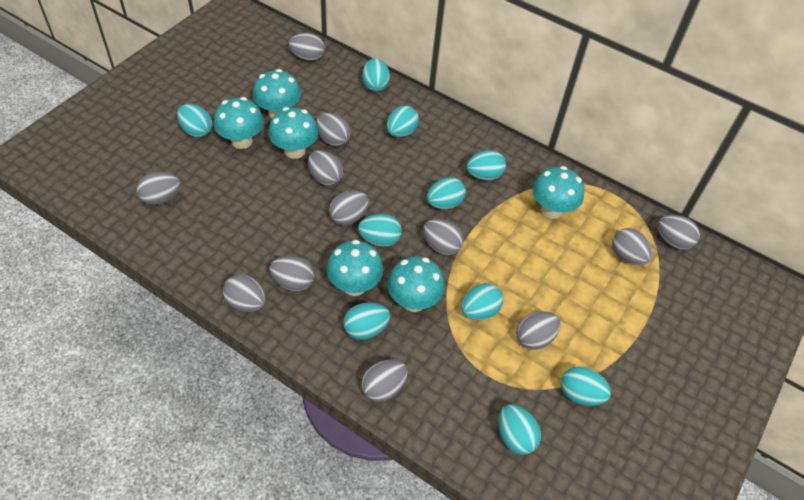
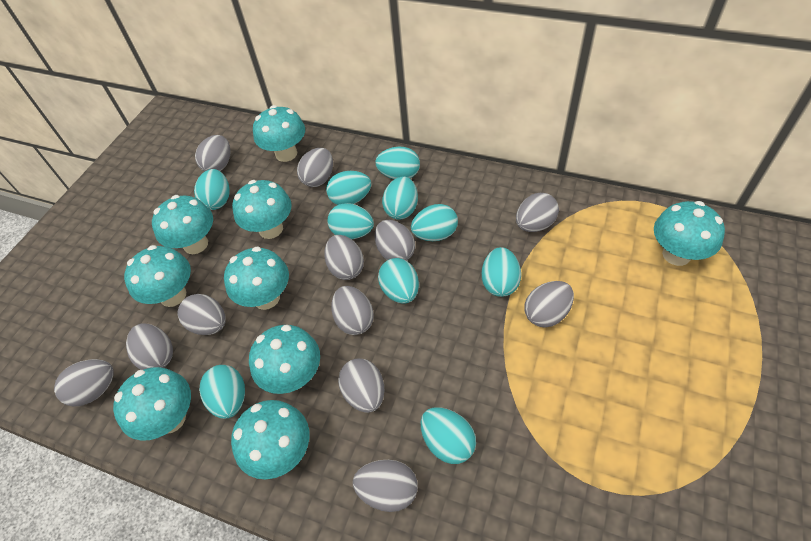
turquoise mushroom: [214,97,264,149] [253,69,301,118] [268,107,318,159] [326,240,383,296] [388,256,445,312] [533,166,584,219] = 6 -> [113,367,191,441] [124,245,191,307] [152,195,213,254] [224,247,289,310] [231,400,309,479] [232,180,292,239] [249,325,320,394] [253,105,305,162] [654,201,725,266] = 9

